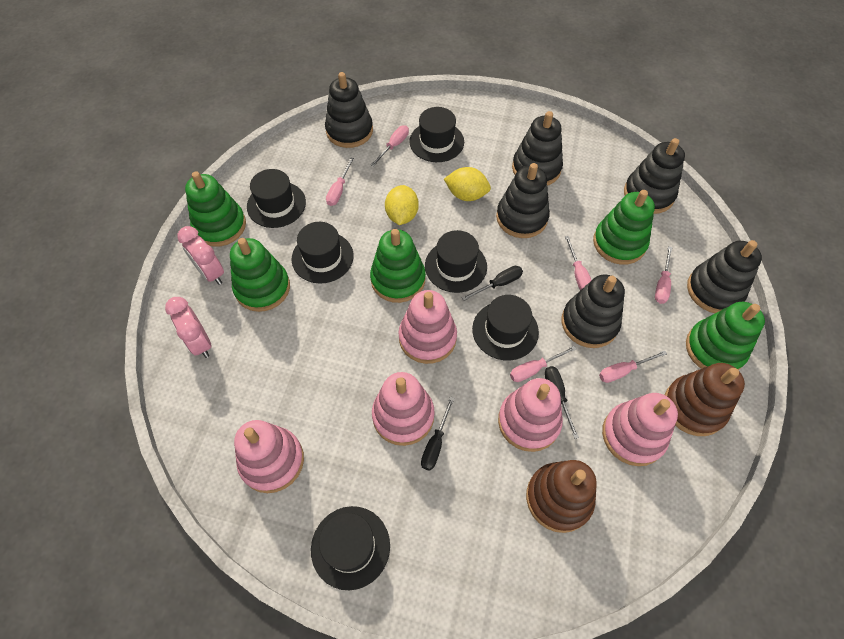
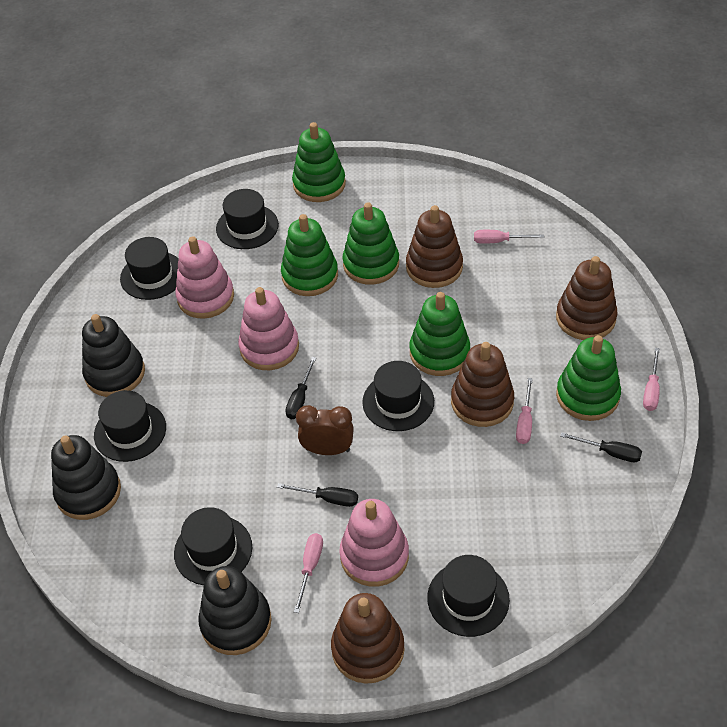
black stacking toy: [325,72,373,148] [496,163,550,238] [512,111,563,186] [562,275,625,348] [624,138,685,214] [687,240,762,313] = 6 -> [51,435,121,520] [82,314,145,397] [198,566,272,655] = 3
brown clock: none = 0 -> [296,405,354,455] = 1
brown stacking toy: [526,460,597,533] [665,363,745,436] = 2 -> [331,593,405,684] [406,205,463,288] [451,342,514,427] [556,256,617,340] = 4
pink clock: [165,297,212,358] [177,226,224,285] = 2 -> none = 0
pink screwdriver: [326,157,354,206] [371,125,409,166] [510,346,576,382] [565,236,591,290] [599,351,667,383] [655,246,672,304] = 6 -> [294,533,323,613] [474,230,544,244] [516,378,533,444] [643,348,660,411] = 4
pink stacking toy: [234,420,304,493] [372,372,435,446] [399,290,457,364] [498,378,563,452] [602,393,678,466] = 5 -> [175,236,234,319] [238,287,299,370] [339,499,409,587] = 3
yellow lemon: [385,185,419,225] [444,167,491,201] = 2 -> none = 0

